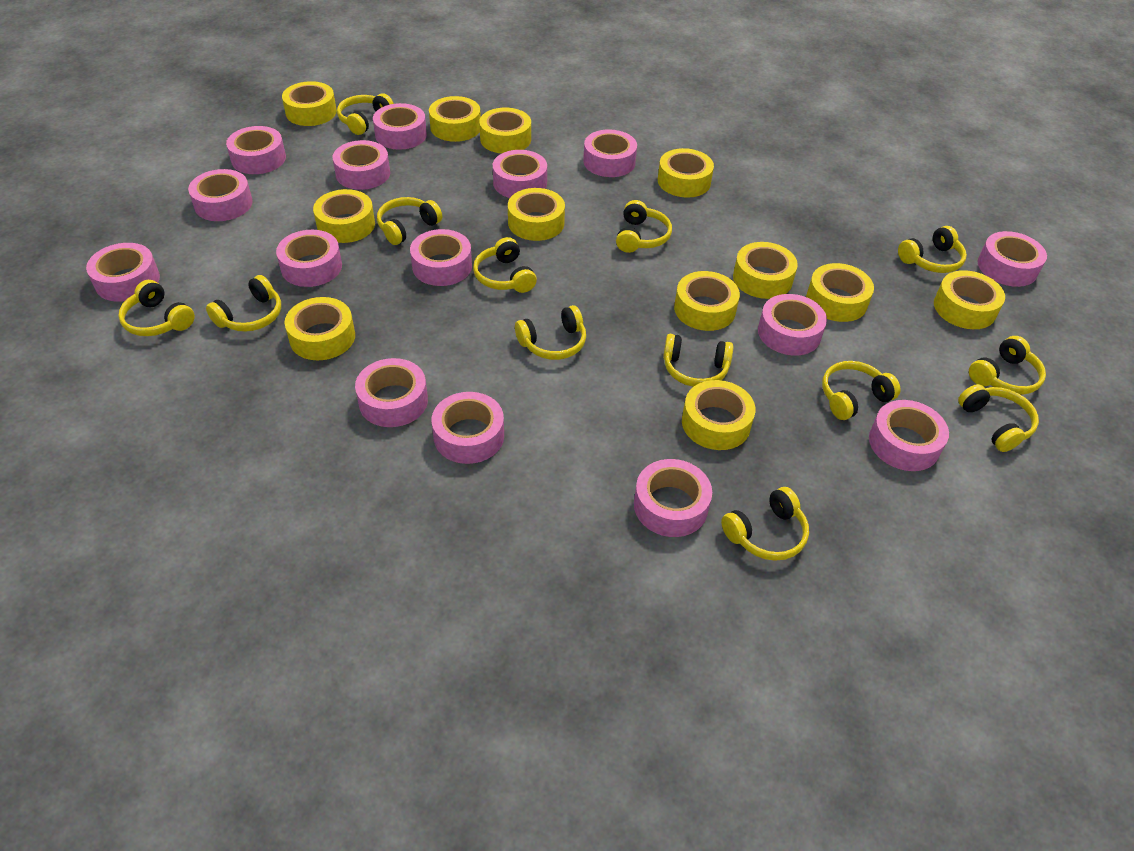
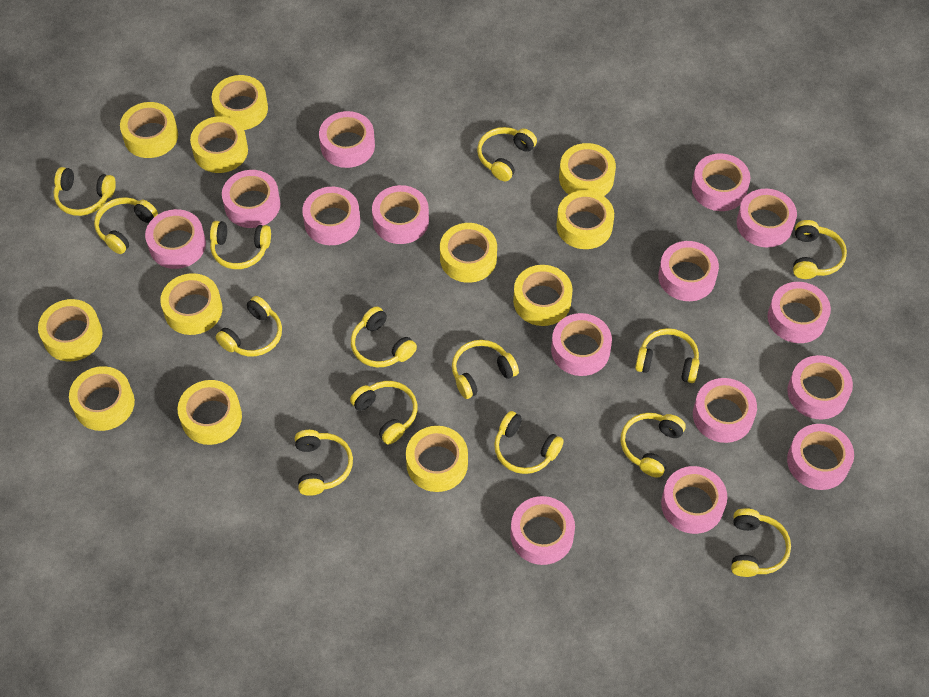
yellow headphones: [118,280,195,336] [206,275,281,332] [337,93,394,135] [377,197,442,245] [473,237,537,293] [515,305,586,360] [616,200,672,253] [663,334,733,387] [721,487,809,561] [822,361,901,420] [898,226,967,273] [958,384,1039,452] [969,336,1046,395] = 13 -> [54,167,116,216] [94,197,158,254] [210,221,271,269] [216,296,282,356] [295,430,353,496] [350,381,417,444] [351,306,417,367] [452,340,519,399] [477,127,537,181] [494,411,564,474] [621,413,686,478] [635,328,699,383] [731,508,791,577] [793,220,847,279] = 14

